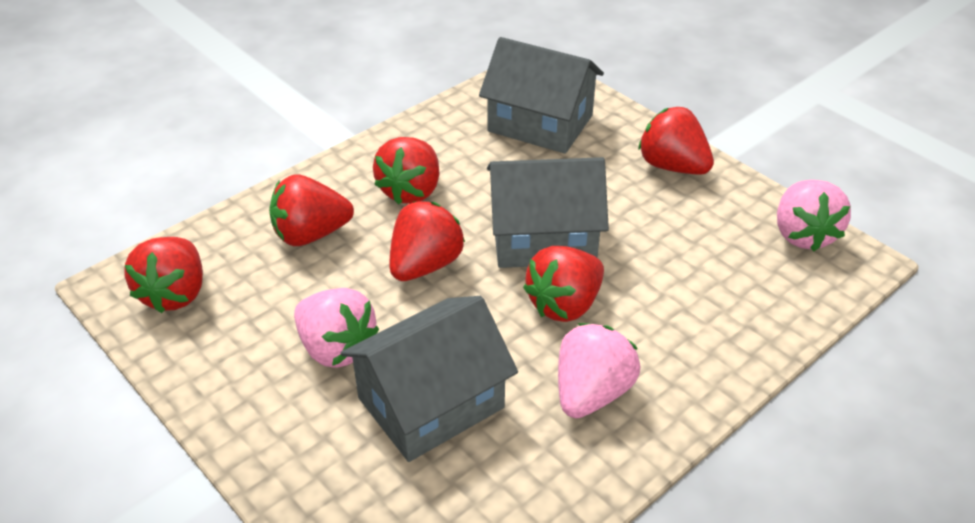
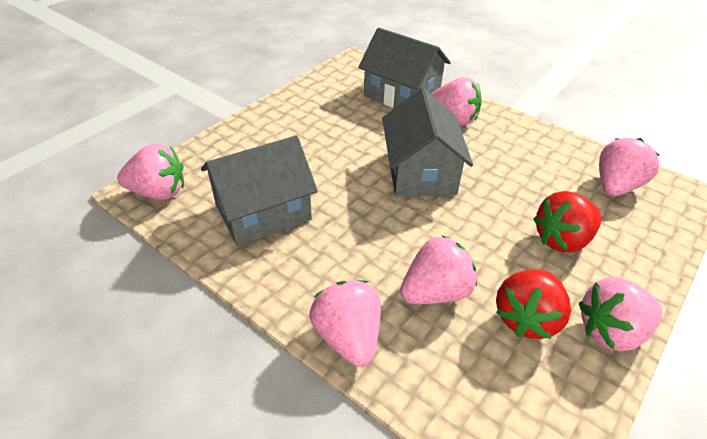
pink strawberry: [294,288,379,368] [558,323,640,418] [777,180,851,251] = 3 -> [117,143,184,200] [310,280,381,367] [400,235,477,304] [431,77,482,126] [579,277,662,352] [599,138,659,196] = 6
red strawberry: [125,237,203,313] [269,174,354,246] [373,137,439,205] [390,201,465,281] [523,246,604,322] [638,107,714,175] = 6 -> [496,269,571,339] [533,191,602,253] = 2

